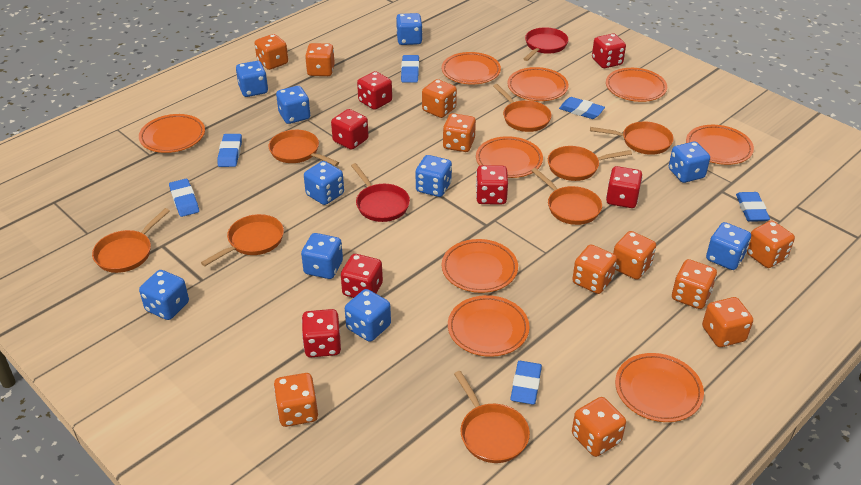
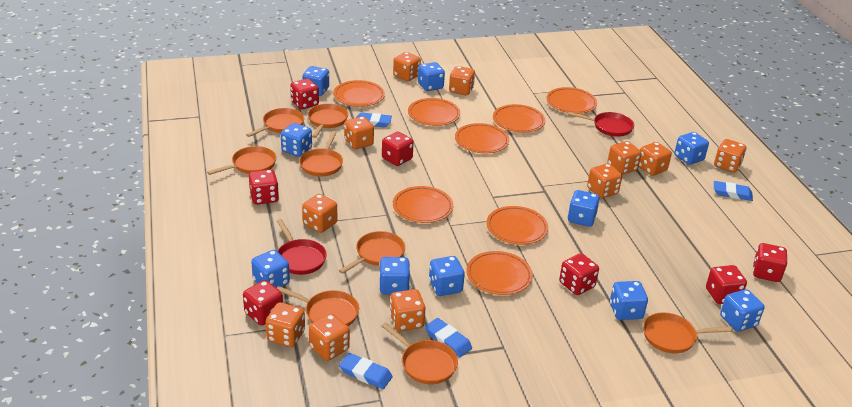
blue eraser: [169,179,199,217] [217,134,242,167] [401,55,419,83] [510,361,542,404] [559,97,605,119] [736,192,770,222] = 6 -> [339,353,393,389] [356,113,392,127] [425,318,472,358] [714,181,753,201] = 4
orange plate: [139,114,205,153] [442,52,501,85] [442,239,518,293] [448,295,529,357] [476,136,543,178] [508,67,568,101] [606,68,667,102] [615,353,704,422] [686,125,754,165] = 9 -> [333,80,385,107] [393,186,453,223] [408,98,460,126] [455,123,509,153] [466,251,533,295] [486,206,548,245] [493,104,545,133] [546,87,597,114] = 8

